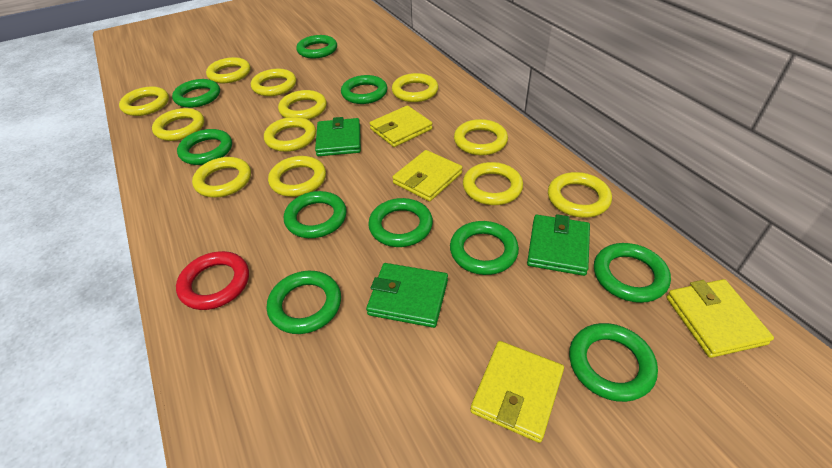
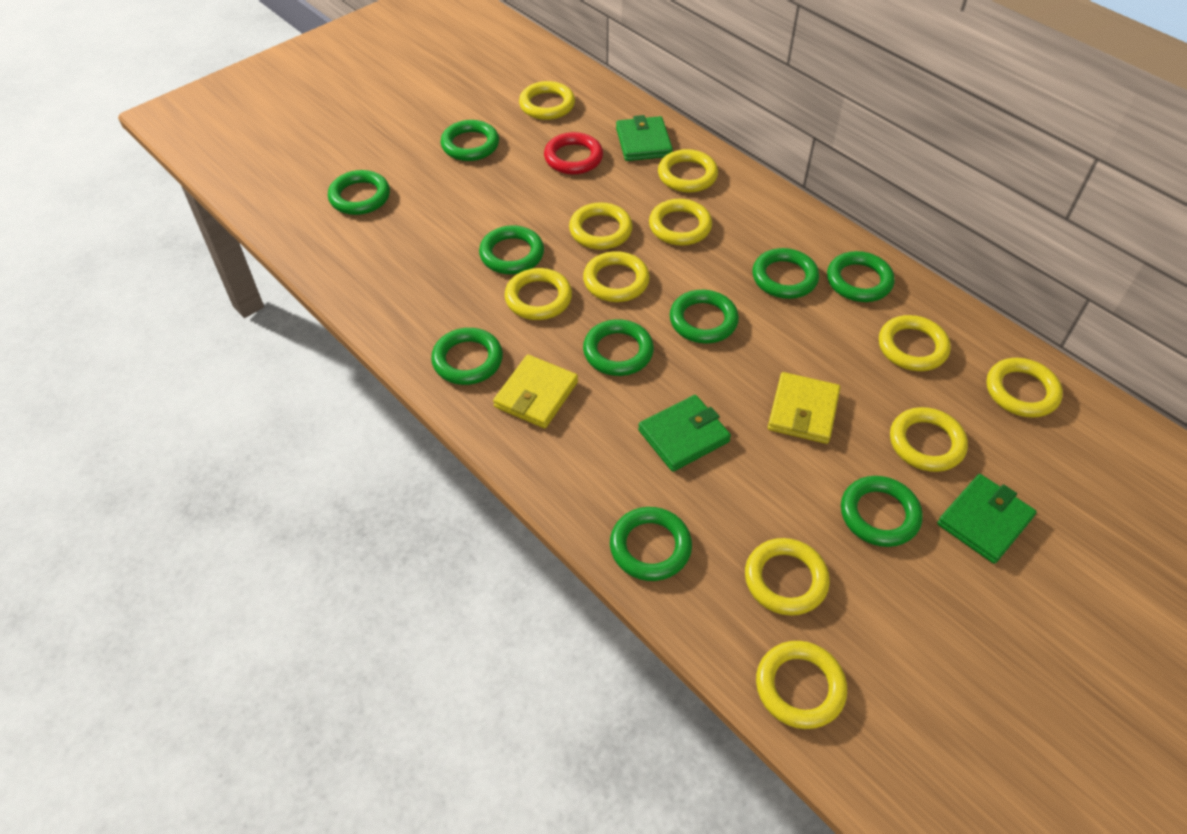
yellow ring: [119,86,169,116] [152,108,204,141] [192,157,251,198] [206,57,250,83] [251,69,296,96] [264,117,316,152] [268,156,326,197] [278,90,327,120] [392,73,438,102] [454,119,508,155] [463,162,523,205] [548,172,612,218] = 12 -> [504,268,572,320] [519,81,575,120] [569,202,633,250] [583,251,650,302] [649,199,712,246] [658,149,718,193] [745,538,830,616] [756,641,847,729] [879,315,951,371] [890,407,968,472] [986,358,1063,418] = 11
yellow wallet: [369,105,433,147] [392,150,463,202] [470,341,564,443] [666,279,774,358] = 4 -> [493,355,578,428] [768,372,840,444] = 2

